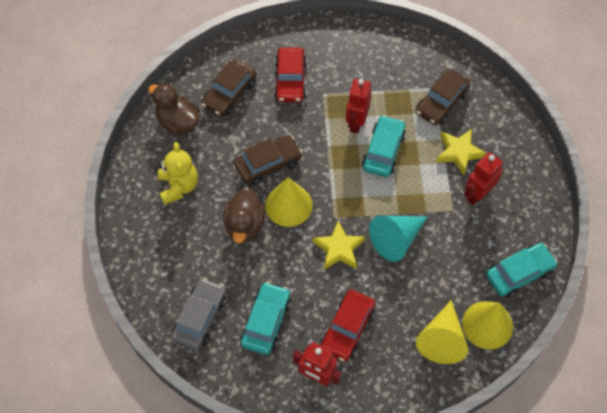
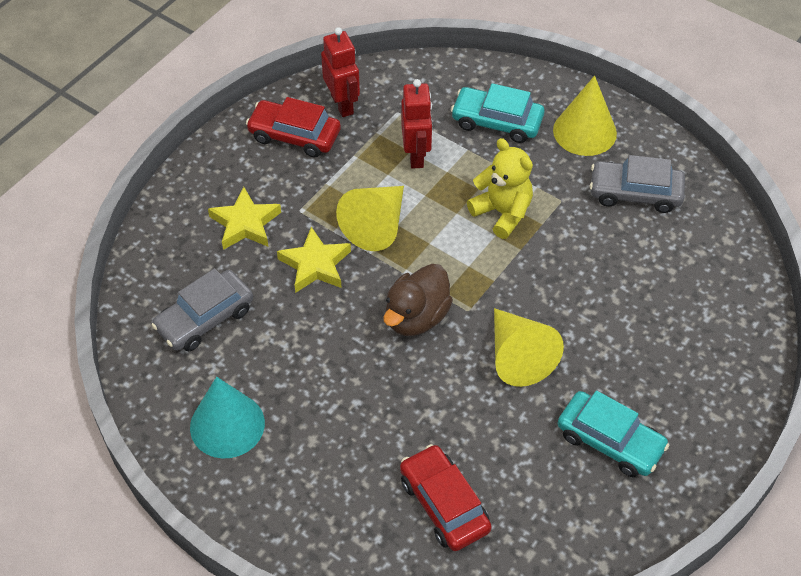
brown car: [201,60,256,117] [234,135,302,185] [415,69,470,125] = 3 -> none = 0
brown duck: [148,83,199,134] [223,187,265,243] = 2 -> [383,264,453,336] = 1
grey car: [172,278,226,350] = 1 -> [151,269,253,351] [590,155,685,213] = 2
red robot: [293,342,341,387] [346,79,372,133] [464,152,503,205] = 3 -> [321,27,360,117] [401,79,432,169] = 2
turquoise car: [241,282,291,355] [362,115,406,177] [486,243,558,297] = 3 -> [451,83,545,143] [558,391,669,477] = 2

